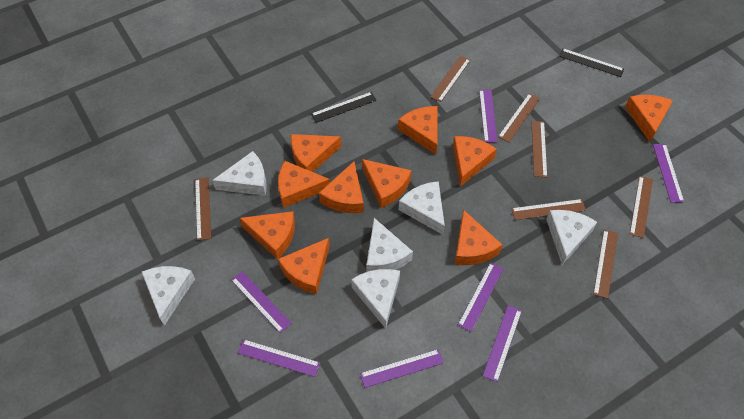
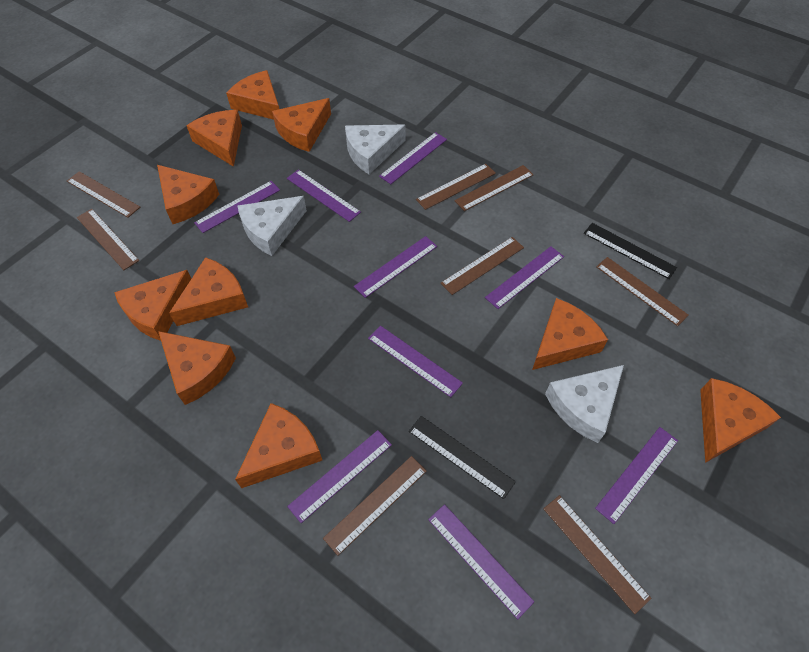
brown ruler: [195,177,211,241] [430,56,471,102] [498,93,540,142] [511,199,586,220] [531,121,547,178] [593,230,618,298] [630,176,653,238] = 7 -> [67,171,140,218] [77,209,139,270] [323,456,427,556] [416,164,496,210] [441,237,524,295] [454,165,534,211] [543,495,651,614] [596,257,689,326] = 8
purple ruler: [231,271,292,333] [238,339,320,377] [360,349,444,388] [458,263,504,332] [479,90,497,143] [483,305,522,382] [653,144,684,203] = 7 -> [194,181,280,233] [287,170,361,222] [287,430,392,523] [354,236,437,298] [368,326,463,397] [379,132,447,184] [428,504,534,619] [485,246,564,309] [595,427,678,524] = 9
white cheese: [142,266,195,326] [212,151,267,196] [351,269,400,329] [366,218,413,272] [399,181,445,235] [546,210,597,265] = 6 -> [237,196,307,256] [345,125,406,174] [545,365,624,443] = 3

